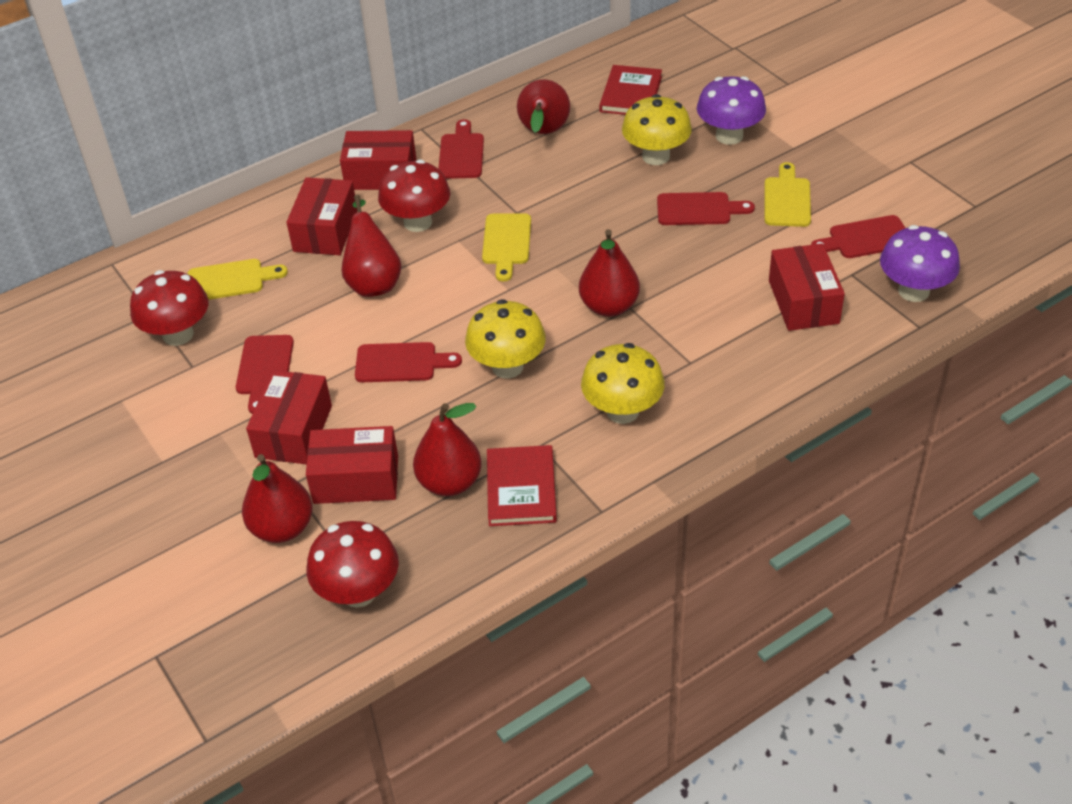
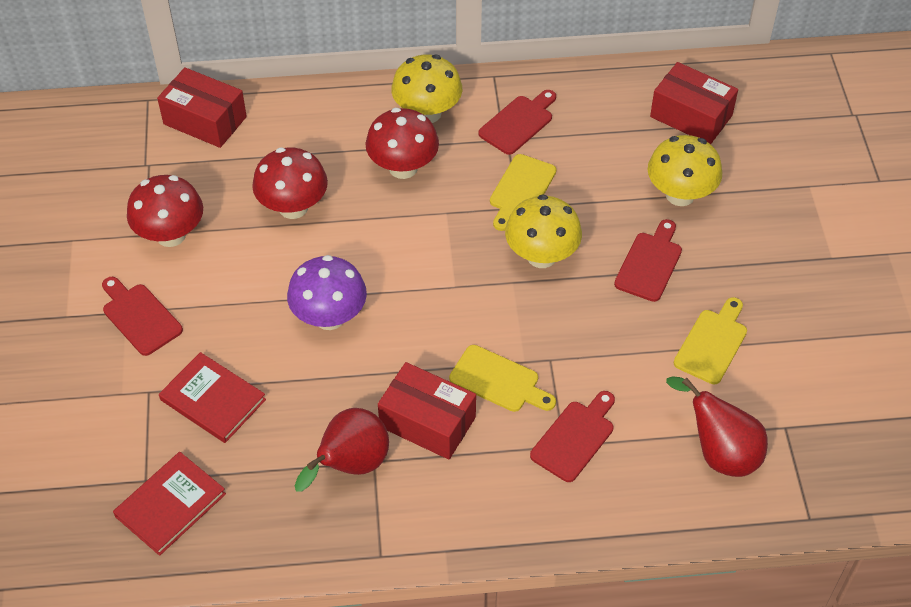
purple mushroom: [697,76,766,145] [880,225,960,302] = 2 -> [287,255,367,330] = 1
red box: [246,370,332,465] [286,177,357,255] [306,426,398,504] [340,130,417,190] [769,243,845,331] = 5 -> [157,67,247,148] [378,362,476,460] [650,62,738,144] = 3
red cutting board: [236,335,294,414] [355,342,462,382] [438,119,484,179] [657,192,755,225] [811,215,905,258] = 5 -> [102,277,183,356] [478,90,556,155] [530,391,615,482] [614,219,682,302] = 4
red pear: [242,454,313,543] [341,195,402,297] [413,403,482,496] [517,80,570,134] [579,229,640,317] = 5 -> [295,408,389,492] [666,376,768,477] = 2

